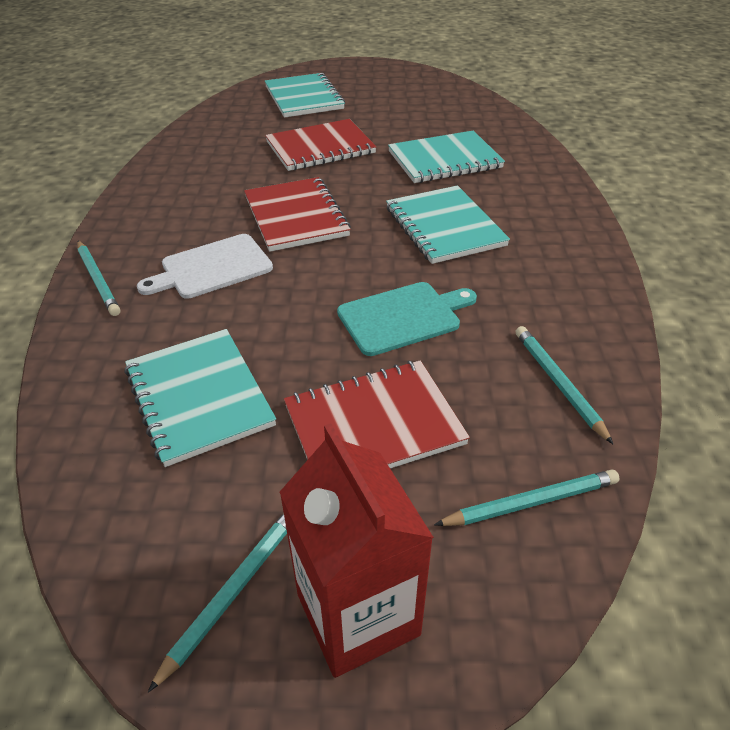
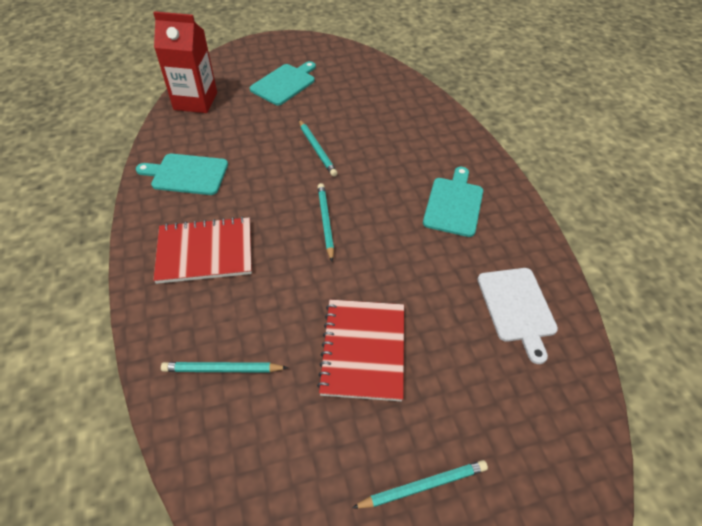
red notebook: [244,177,351,252] [265,119,376,171] [284,360,470,468] = 3 -> [153,216,252,284] [317,300,404,401] = 2
turquoise cutting board: [337,282,477,356] = 1 -> [136,154,228,195] [250,61,316,106] [423,167,483,237] = 3
turquoise notebook: [124,329,276,467] [265,73,345,118] [386,185,510,264] [388,131,505,183] = 4 -> none = 0

